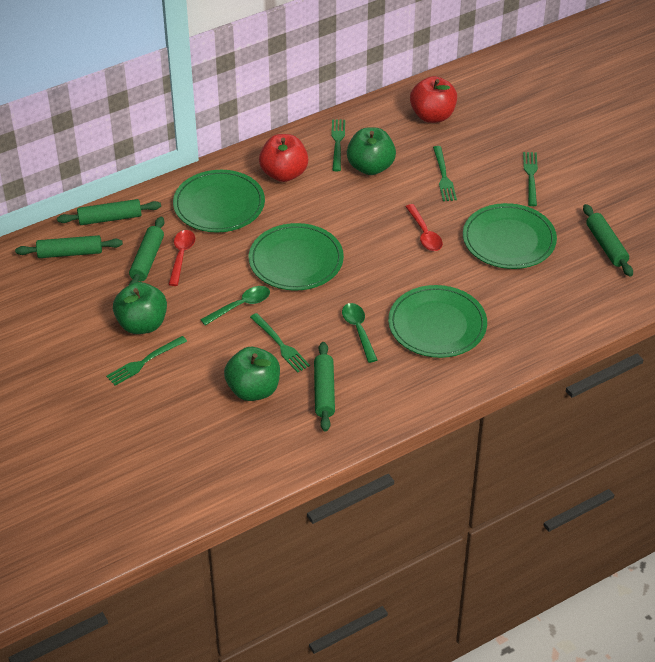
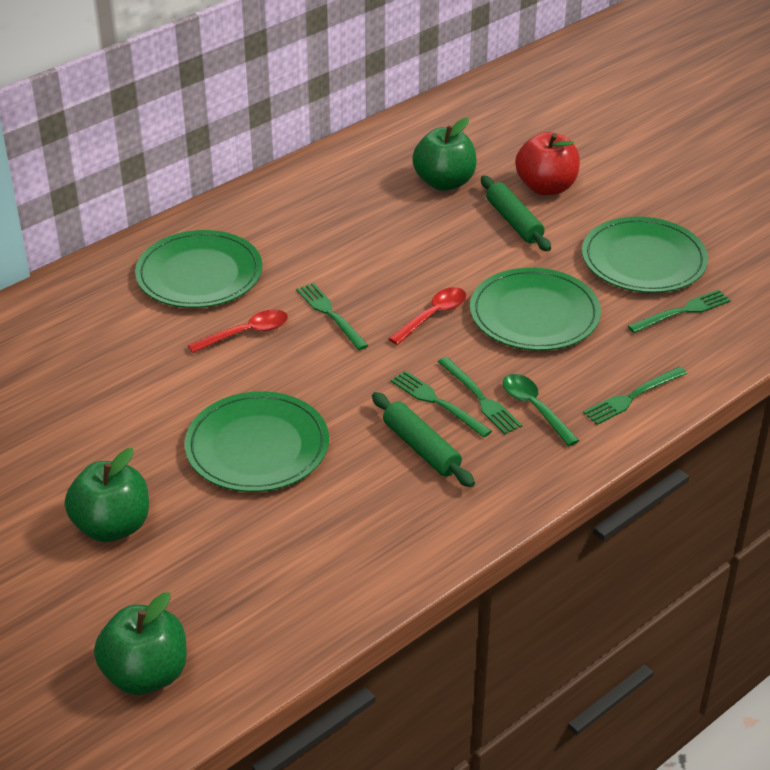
green rolling pin: [15,235,123,258] [57,199,161,225] [129,216,164,285] [314,342,335,432] [583,204,633,276] = 5 -> [372,392,475,487] [481,176,551,251] = 2
green spoon: [200,286,270,325] [342,303,377,363] = 2 -> [503,374,579,446] = 1
red apple: [259,134,308,182] [410,76,457,123] = 2 -> [515,132,580,195] = 1

